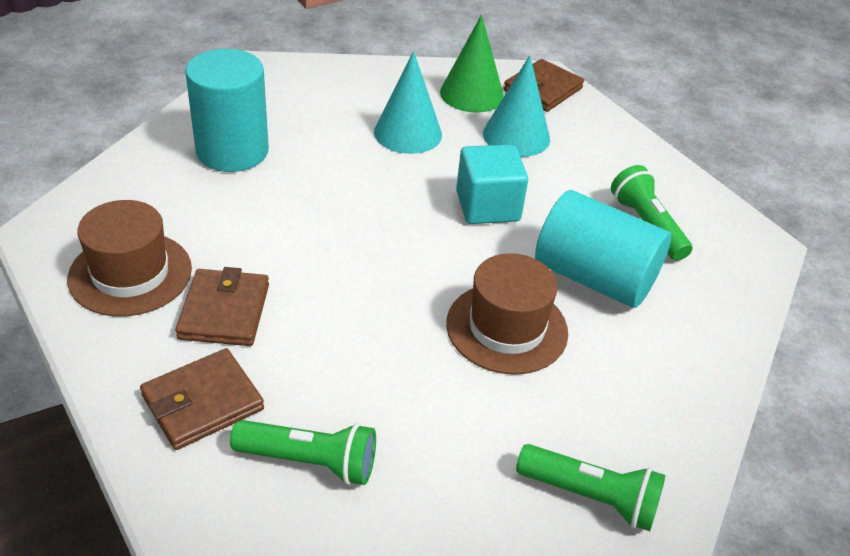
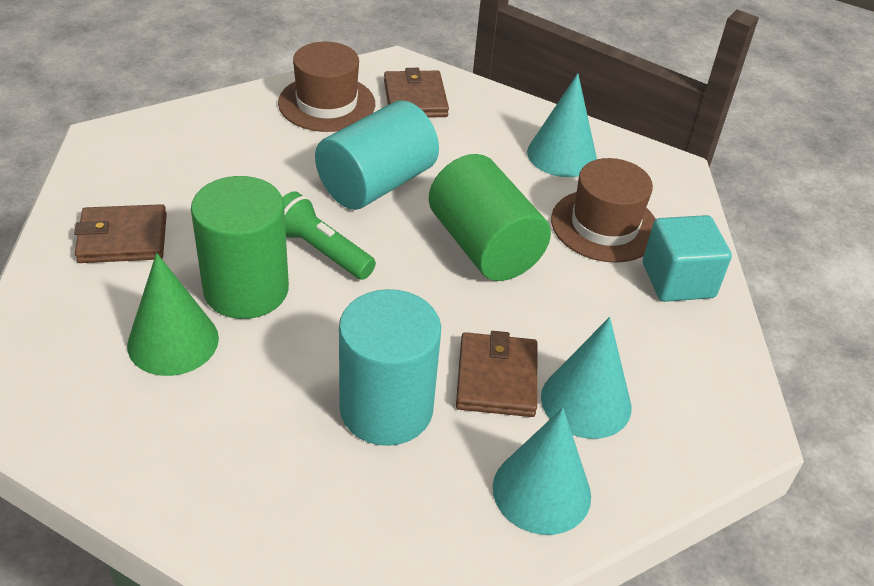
green cylinder: none = 0 -> [191,176,289,319] [429,154,551,281] = 2
green flashlight: [230,420,376,485] [516,444,666,531] [611,165,692,261] = 3 -> [282,191,376,280] = 1
turquoise cone: [374,51,442,154] [483,55,550,157] = 2 -> [493,408,591,535] [527,73,597,177] [541,317,632,439] = 3

